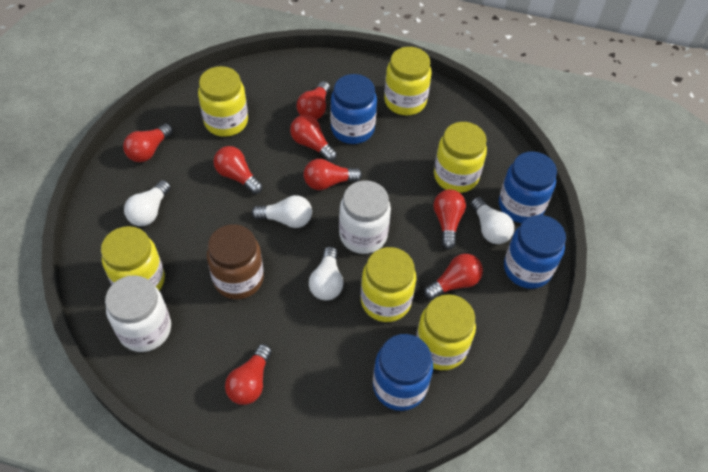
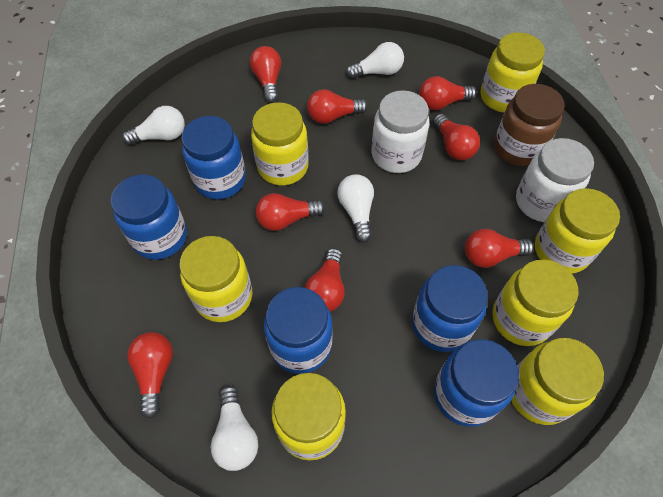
blue jar: [330,74,377,144] [373,334,433,411] [499,151,557,223] [504,215,566,289] = 4 -> [111,174,187,260] [182,116,246,199] [264,287,333,374] [412,265,488,352] [434,339,519,427] = 5
yellow jar: [101,226,165,291] [198,66,248,137] [361,247,416,322] [384,47,431,115] [416,294,476,370] [434,122,487,193] = 6 -> [179,236,252,322] [251,102,309,186] [272,373,346,460] [481,32,545,113] [492,259,579,346] [511,338,604,425] [535,188,620,274] = 7

